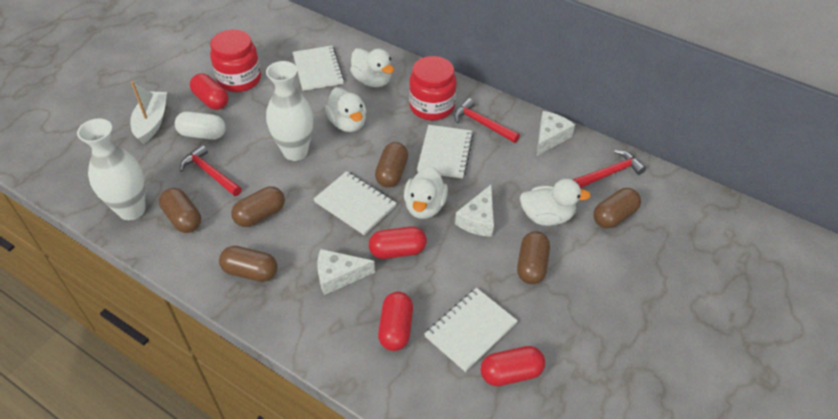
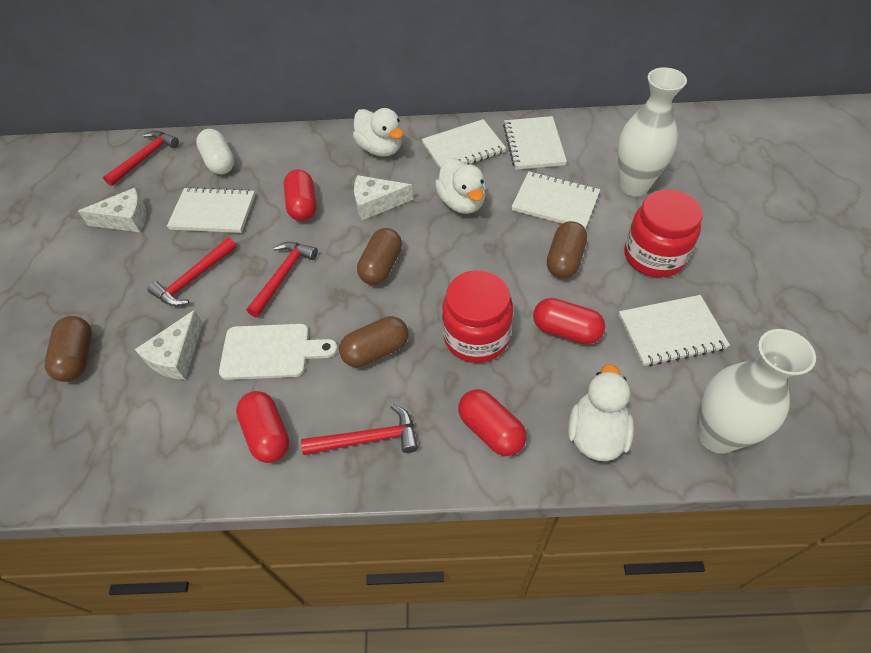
brown capsule: [159,188,201,233] [219,246,278,282] [231,186,285,227] [375,142,408,187] [517,231,550,284] [593,188,641,228] = 6 -> [45,316,92,382] [339,316,408,368] [357,228,402,285] [547,221,587,279] = 4
red hammer: [180,144,242,196] [454,98,520,143] [573,150,646,188] = 3 -> [103,131,179,186] [147,237,237,306] [247,242,318,318] [301,404,418,455] = 4
white boat: [130,81,167,144] = 1 -> none = 0
white cutting board: none = 0 -> [219,324,338,380] = 1
white duck: [325,87,366,132] [350,48,394,87] [404,166,448,219] [520,179,591,226] = 4 -> [353,108,403,157] [435,157,486,214] [568,364,634,461] = 3
white notebook: [293,46,345,91] [314,171,397,235] [417,125,473,179] [425,288,518,372] = 4 -> [167,187,255,233] [422,119,506,170] [503,116,567,170] [512,171,600,229] [619,295,730,366] = 5

